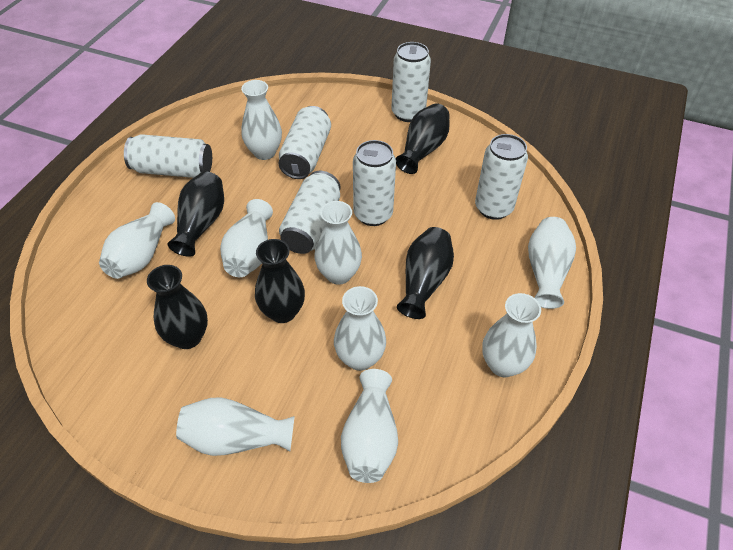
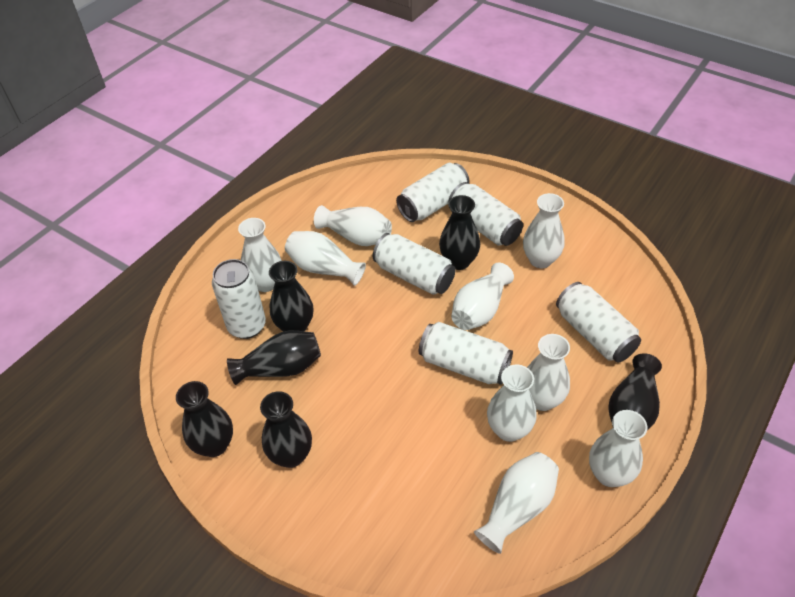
black vase: [147,265,208,349] [168,171,224,257] [255,239,305,323] [396,103,450,174] [397,227,454,319] = 5 -> [176,381,233,457] [227,330,321,385] [260,391,312,468] [269,261,314,331] [439,195,480,270] [609,353,662,430] = 6

